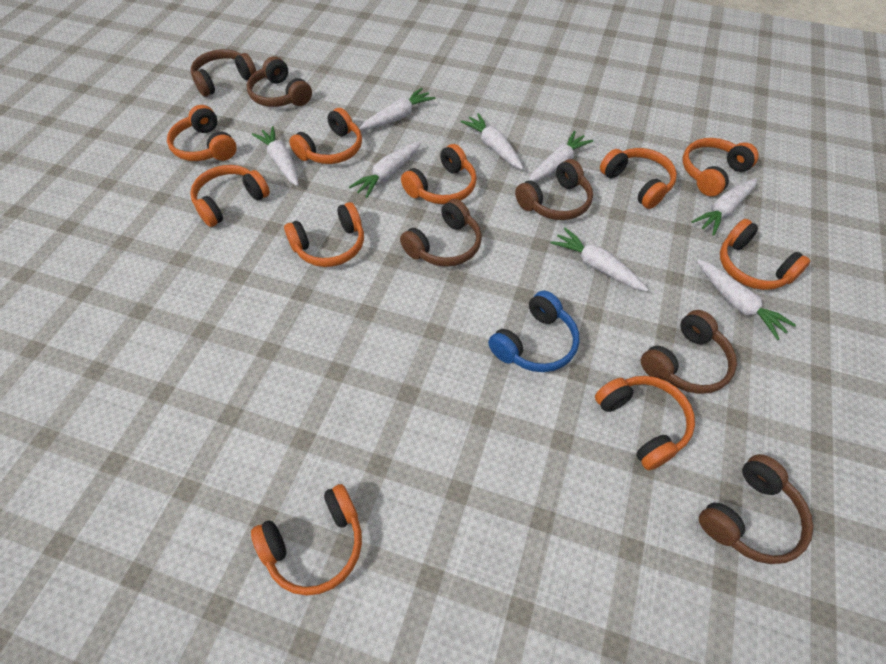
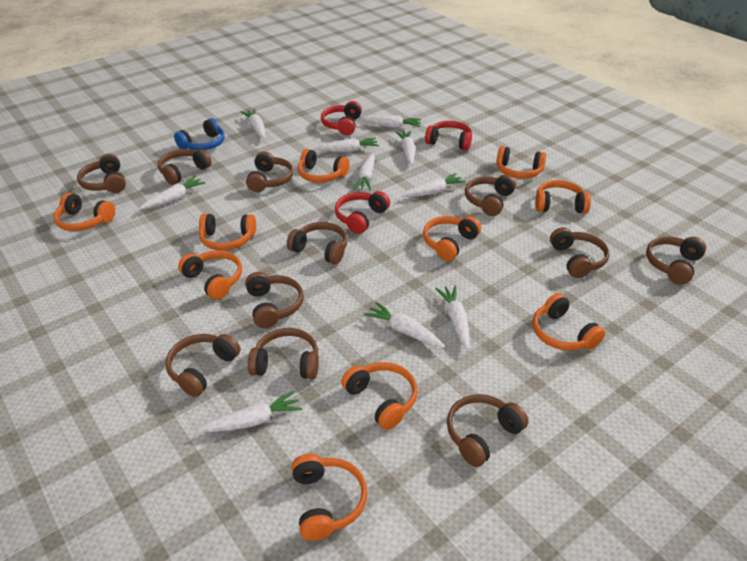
brown headphones: [191,49,256,97] [246,56,312,107] [400,199,482,267] [515,159,593,220] [641,310,737,394] [699,454,813,564] = 6 -> [77,154,126,193] [158,149,211,185] [166,334,240,397] [245,272,304,328] [246,151,294,192] [248,328,319,379] [287,222,348,264] [447,394,529,467] [465,175,516,216] [550,227,610,278] [646,237,706,284] = 11
red headphones: none = 0 -> [321,101,362,135] [335,191,390,234] [425,121,472,150] = 3
white carrot: [252,126,299,186] [349,141,421,198] [359,88,435,130] [460,113,523,169] [528,131,593,182] [550,228,649,291] [692,178,757,236] [697,259,796,340] = 8 -> [139,176,205,209] [198,391,302,432] [241,109,265,138] [314,138,379,152] [353,153,375,191] [360,115,421,128] [364,302,445,347] [396,131,415,165] [401,173,466,197] [435,285,470,349] = 10

